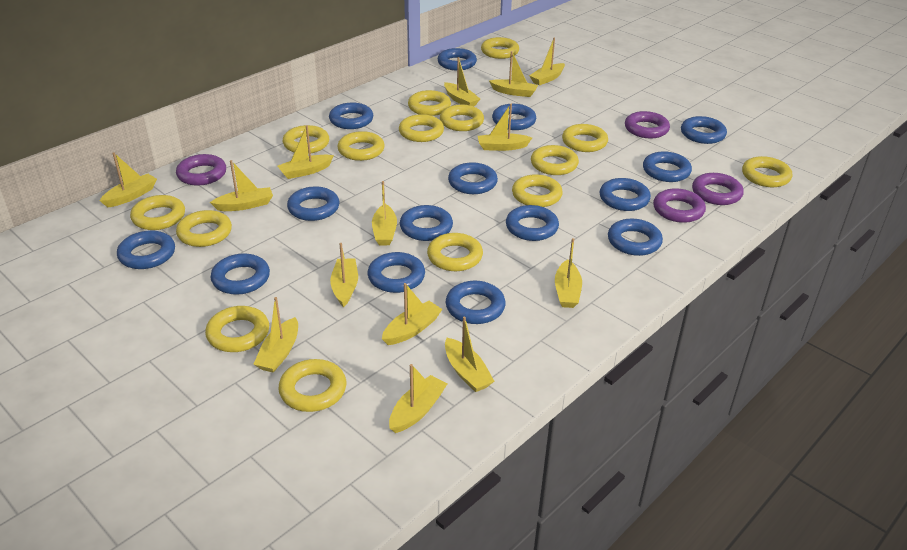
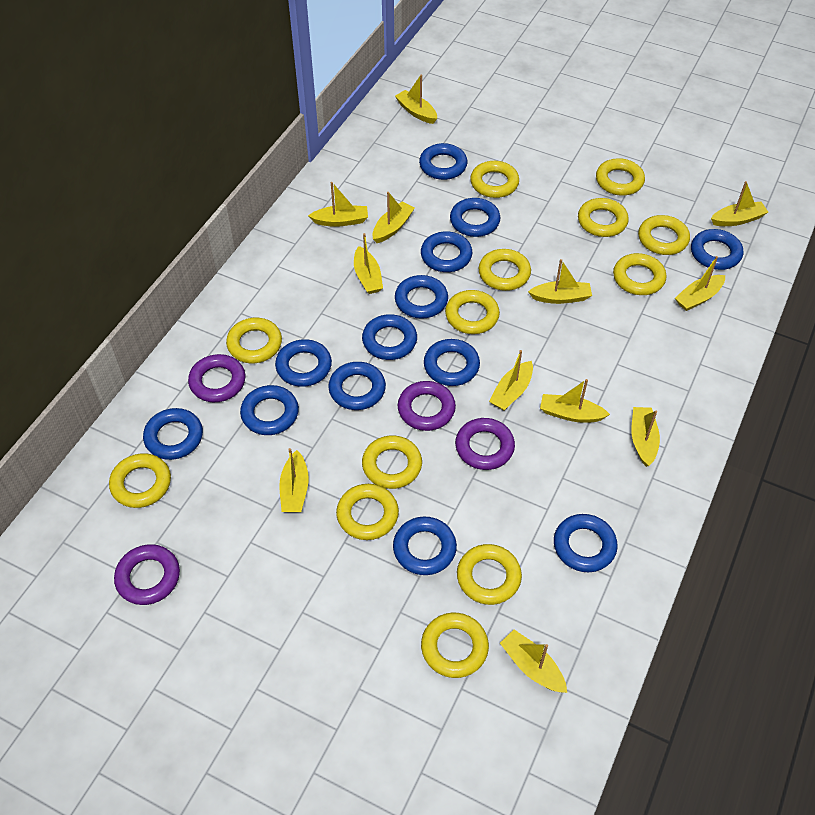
blue ring: [117,230,175,269] [211,253,270,295] [287,186,340,221] [329,103,373,129] [368,252,425,293] [400,205,453,241] [438,48,477,70] [446,281,506,324] [448,162,498,194] [492,104,536,130] [506,205,559,241] [600,178,651,211] [608,218,663,256] [643,151,692,182] [681,116,727,144] = 15 -> [143,408,203,460] [240,385,299,435] [275,339,332,387] [328,362,386,410] [362,314,417,360] [393,517,457,575] [395,275,448,319] [419,143,467,180] [421,232,472,272] [424,339,480,386] [450,198,500,237] [554,514,618,572] [691,229,743,270] = 13
yellow boat: [100,152,157,207] [210,160,273,211] [253,297,298,373] [278,125,334,179] [330,243,358,307] [372,181,397,245] [382,283,442,345] [389,364,447,433] [444,57,480,106] [445,316,494,392] [478,104,532,151] [489,51,538,97] [529,38,565,86] [555,238,582,308] = 14 -> [279,448,309,512] [308,182,368,227] [354,233,383,294] [373,192,414,243] [395,75,437,124] [489,350,533,410] [500,629,567,693] [528,259,592,304] [540,379,610,423] [631,407,660,467] [675,256,725,311] [711,181,768,226] = 12
yellow ring: [130,195,185,230] [176,210,232,247] [205,306,269,352] [278,359,346,412] [283,125,329,154] [337,131,385,161] [399,114,444,142] [408,90,451,116] [427,233,483,271] [440,105,484,131] [481,37,519,59] [512,174,563,207] [531,145,579,175] [562,124,608,152] [742,156,792,187] = 15 -> [109,453,171,508] [226,318,282,363] [336,484,399,540] [362,436,422,489] [421,613,489,678] [445,290,500,334] [457,544,522,605] [470,161,519,198] [479,249,531,291] [578,198,629,237] [596,158,645,196] [613,253,666,295] [638,215,690,255] = 13

